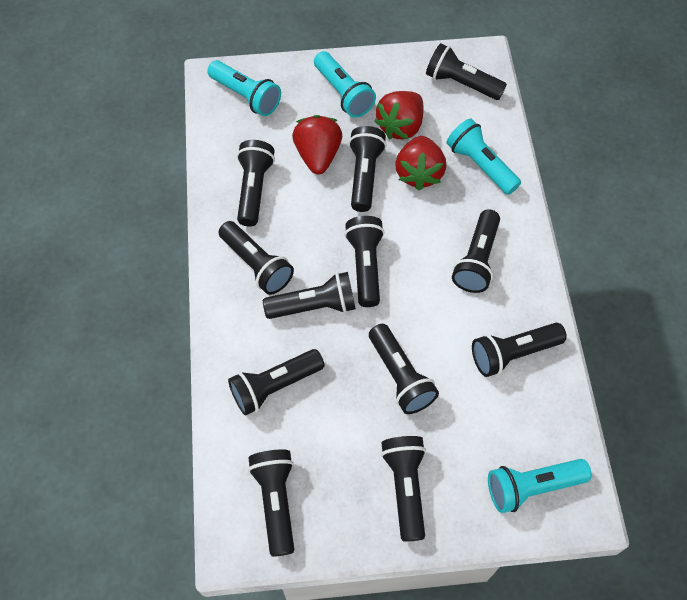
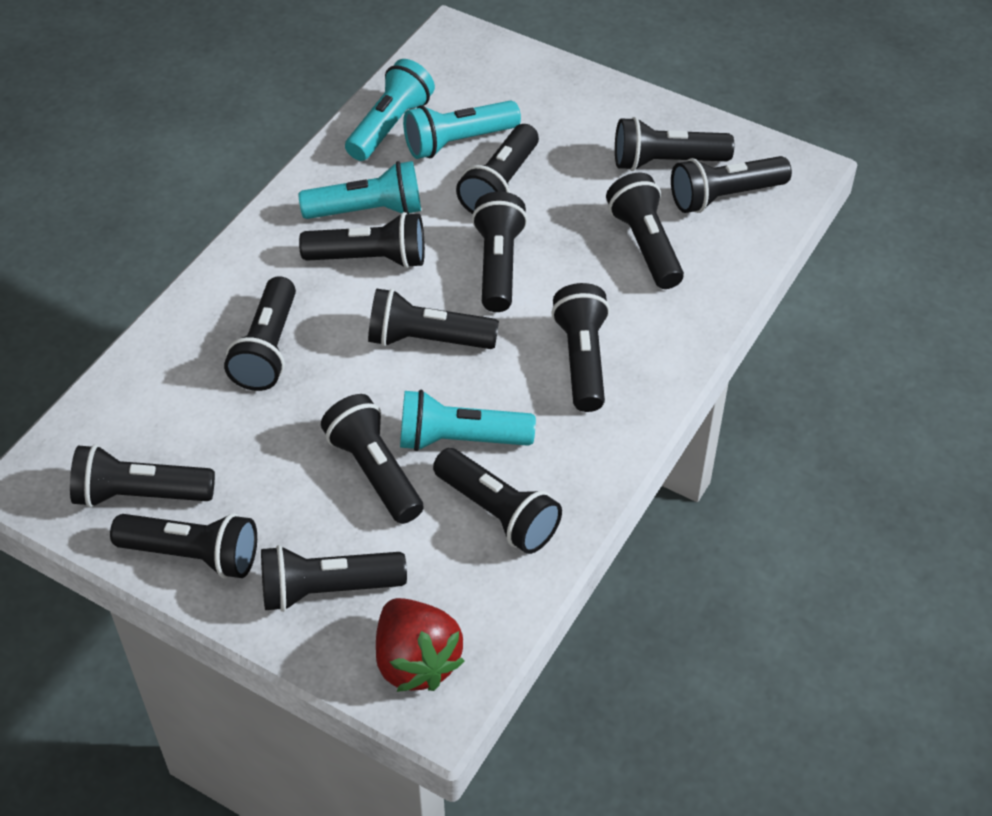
black flashlight: [219,221,294,295] [228,349,324,416] [237,140,275,226] [248,449,294,557] [263,272,356,319] [344,216,385,307] [349,126,387,212] [369,324,439,414] [381,436,426,542] [426,43,507,100] [452,209,500,293] [472,323,567,377] = 12 -> [70,444,215,508] [110,513,257,579] [224,276,296,391] [261,545,407,612] [299,212,425,269] [321,394,423,524] [368,288,499,349] [433,448,562,554] [456,124,539,214] [472,191,528,312] [551,283,610,412] [606,173,684,289] [615,117,734,171] [671,156,792,213] = 14
red strawberry: [292,115,342,174] [374,91,424,140] [395,136,446,190] = 3 -> [376,598,465,692] = 1

